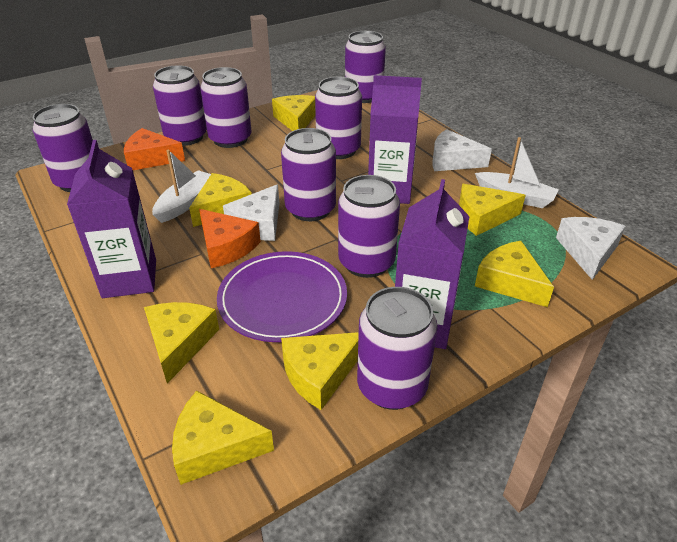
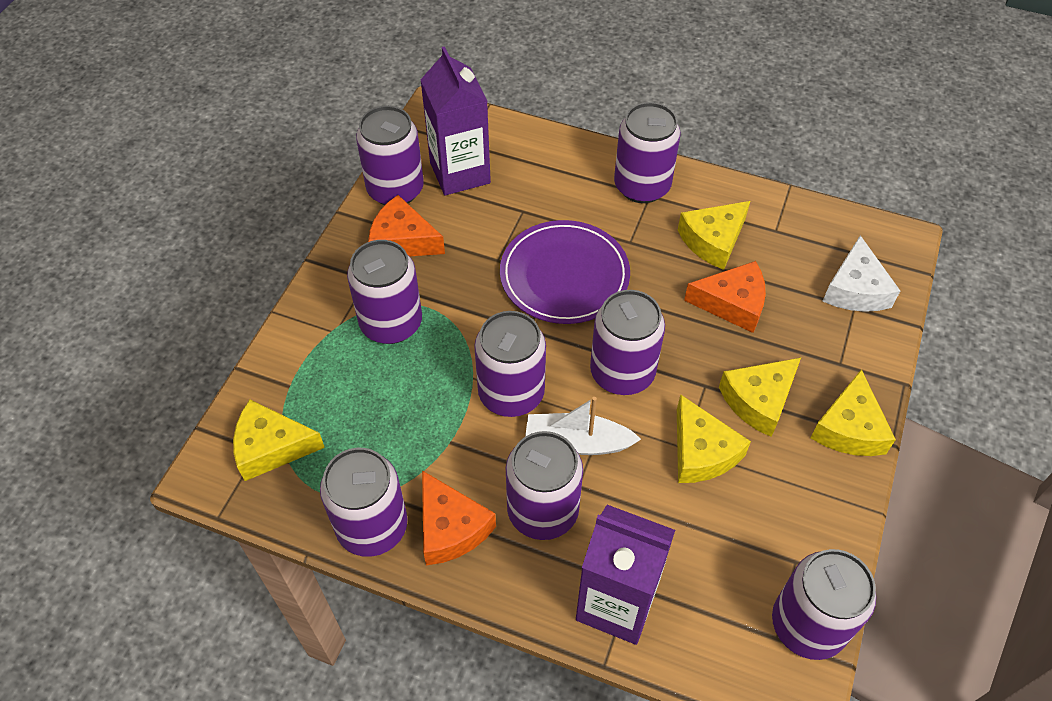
orange cheese: [124,128,185,170] [199,209,261,268] = 2 -> [368,195,445,256] [422,470,496,565] [684,261,766,333] = 3
purple carton: [67,140,156,298] [368,75,422,204] [395,179,469,349] = 3 -> [421,46,491,195] [576,505,675,645] = 2
white boat: [152,150,211,223] [475,137,559,208] = 2 -> [525,397,641,455] = 1
white cheese: [223,184,279,241] [432,129,492,171] [556,217,626,280] = 3 -> [823,235,900,312] = 1
yellow cheese: [144,302,219,384] [172,391,274,485] [189,173,252,227] [272,95,316,131] [281,332,359,410] [459,184,526,236] [475,241,554,307] = 7 -> [233,399,325,481] [677,394,751,483] [678,201,750,270] [719,358,801,437] [810,369,896,456] = 5

